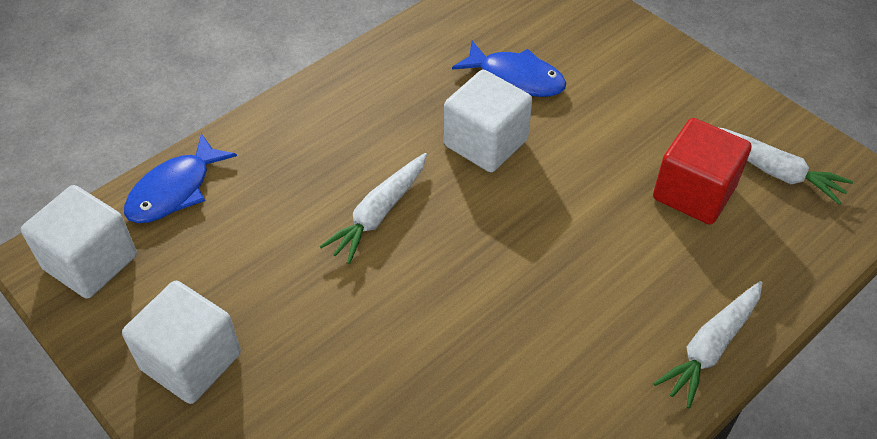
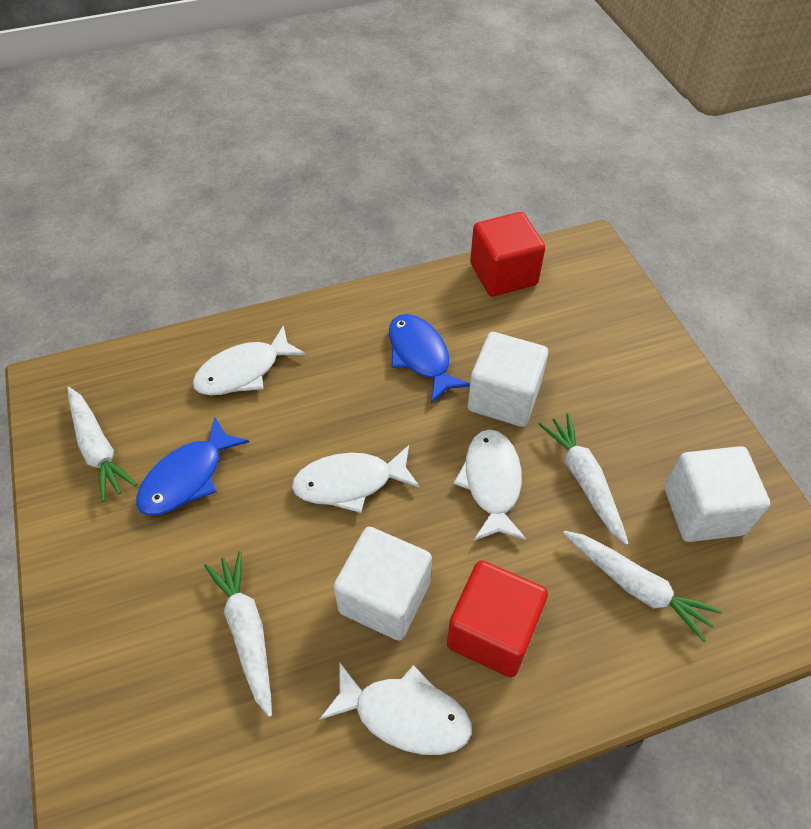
red cube: [653,118,752,225] = 1 -> [447,560,548,678] [470,212,545,297] = 2
white carrot: [319,153,427,264] [653,281,763,408] [720,128,853,205] = 3 -> [67,387,137,502] [204,551,272,717] [538,413,629,545] [563,531,722,642] = 4
white fish: none = 0 -> [192,325,306,396] [292,445,420,513] [319,662,472,755] [453,429,526,541] = 4

